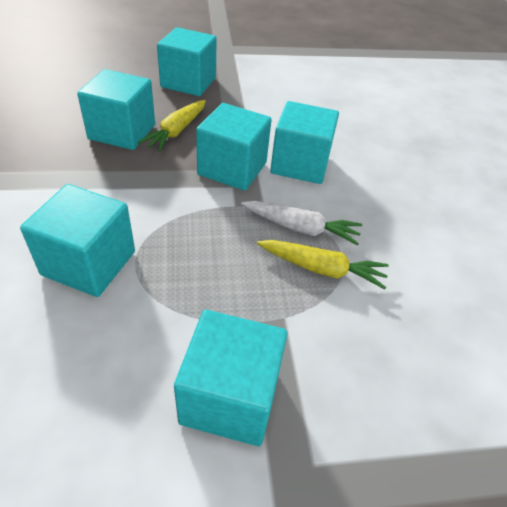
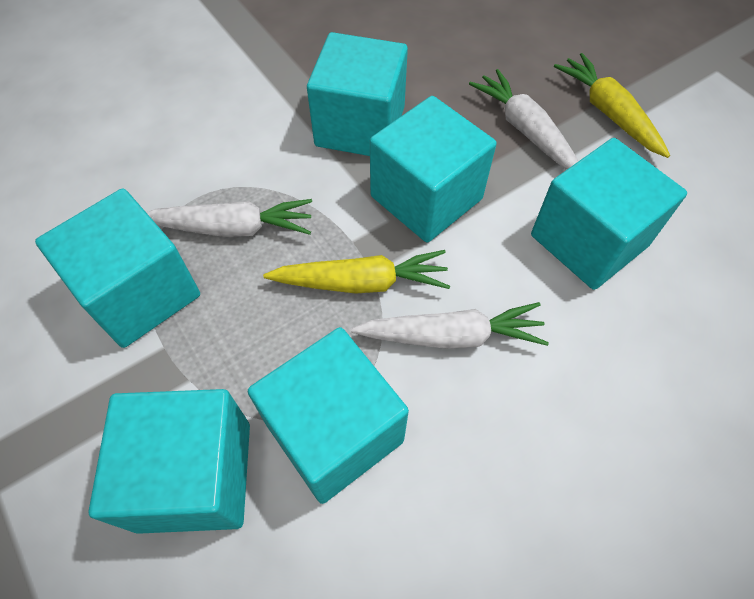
white carrot: [241,201,362,245] = 1 -> [146,199,312,237] [351,302,549,349] [469,69,578,170] = 3

